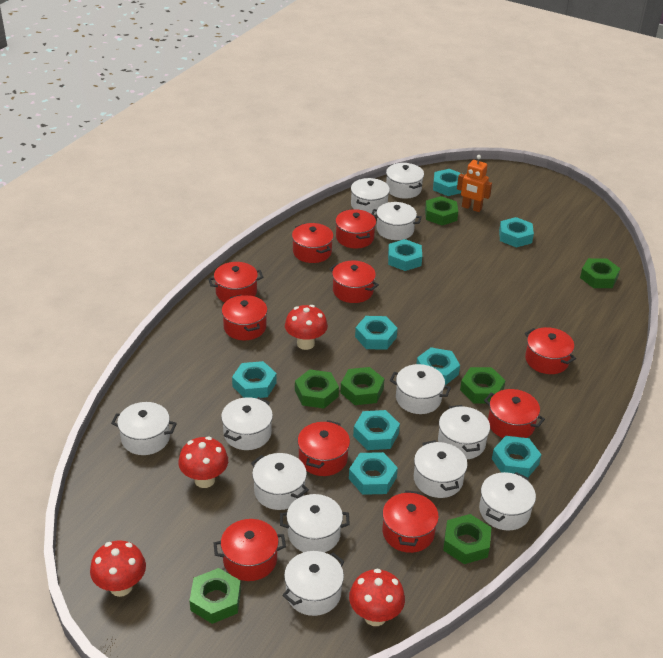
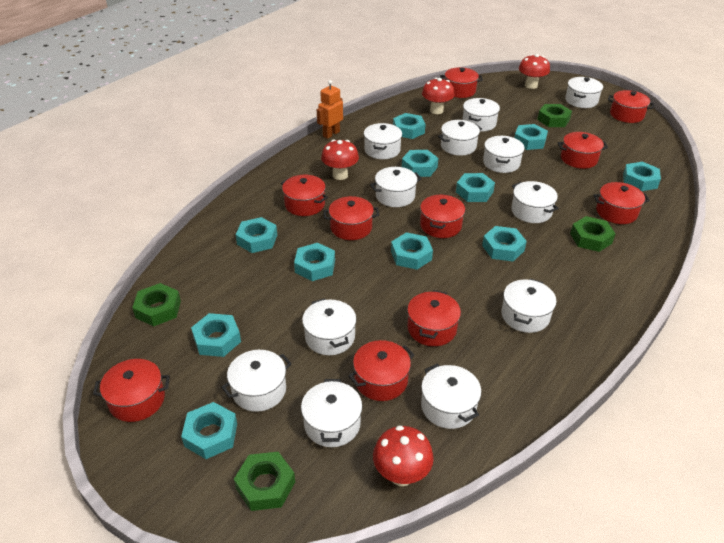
green nut: [189,568,241,624] [295,369,339,409] [340,367,384,405] [425,196,458,225] [443,514,491,564] [460,367,506,404] [580,258,620,288] = 7 -> [132,283,181,326] [234,452,295,511] [537,104,572,127] [570,216,615,252] = 4
turquoise nut: [232,361,277,398] [349,452,398,495] [353,410,400,450] [355,316,398,350] [388,239,422,271] [417,347,460,385] [433,169,462,196] [492,436,541,478] [499,217,534,248] = 9 -> [181,402,237,459] [191,313,241,357] [236,217,277,253] [294,243,335,281] [391,232,433,270] [393,113,426,139] [402,150,438,177] [456,173,495,202] [482,226,527,261] [514,124,548,150] [623,162,661,191] = 11

